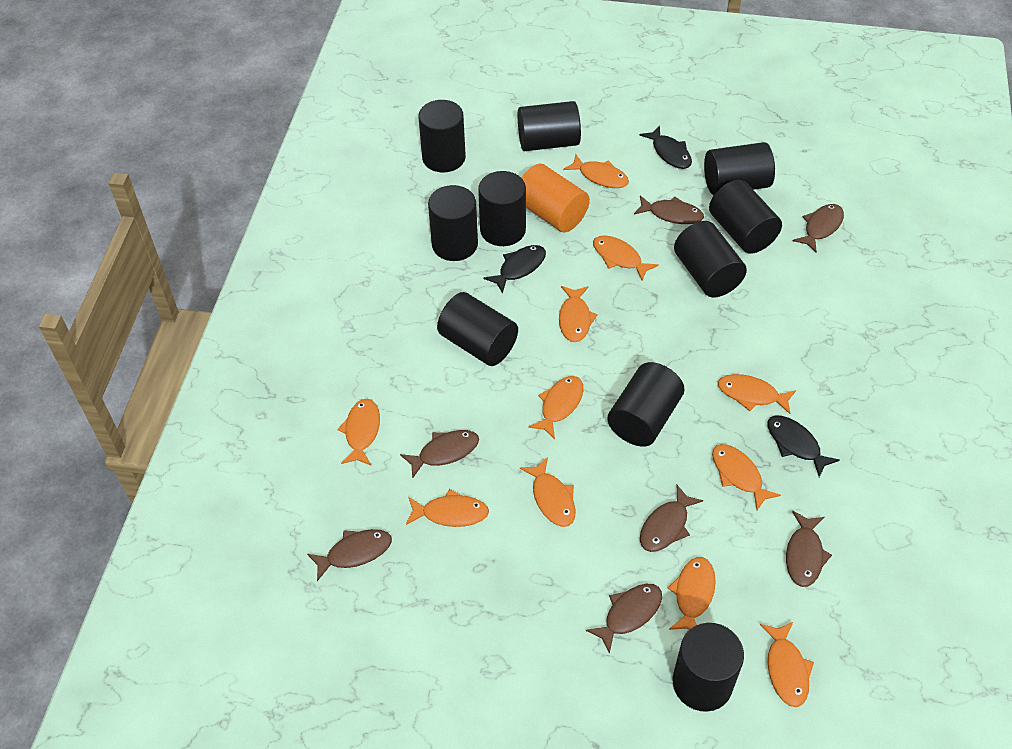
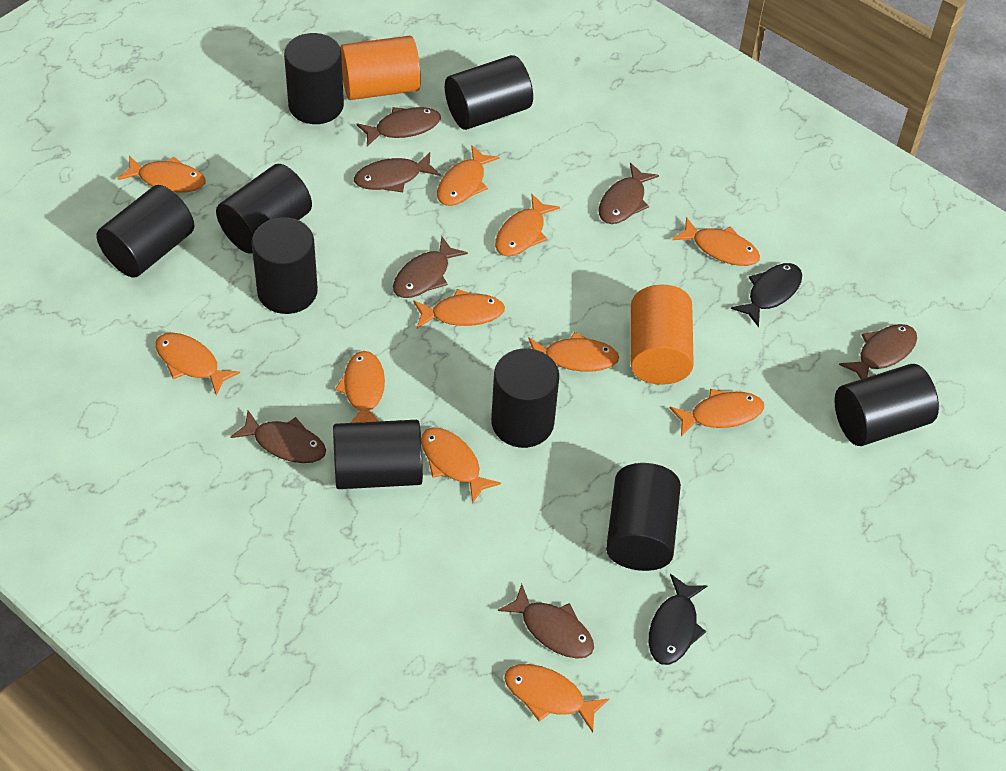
black cylinder: [418,100,466,173] [428,185,478,261] [437,292,518,366] [478,171,526,246] [518,101,581,151] [607,362,684,447] [673,623,744,712] [674,221,747,297] [704,142,775,195] [709,180,782,254] = 10 -> [96,185,194,277] [216,164,312,254] [252,217,318,314] [284,33,344,124] [333,420,423,489] [445,55,533,130] [491,348,559,448] [606,463,681,571] [835,364,939,446] = 9
black fish: [484,245,546,294] [639,125,692,169] [767,416,840,477] = 3 -> [649,574,708,665] [731,263,802,327] = 2
orange cylinder: [522,163,590,232] = 1 -> [340,36,421,100] [631,284,694,385] = 2

